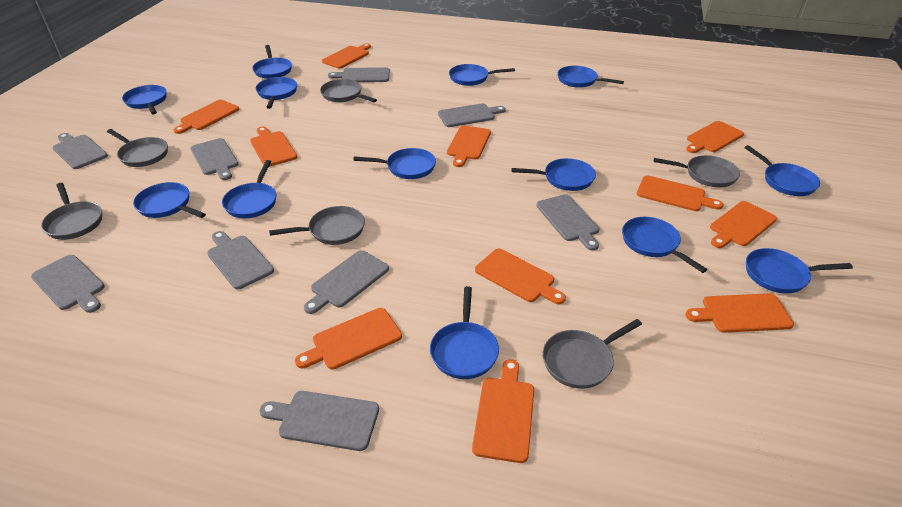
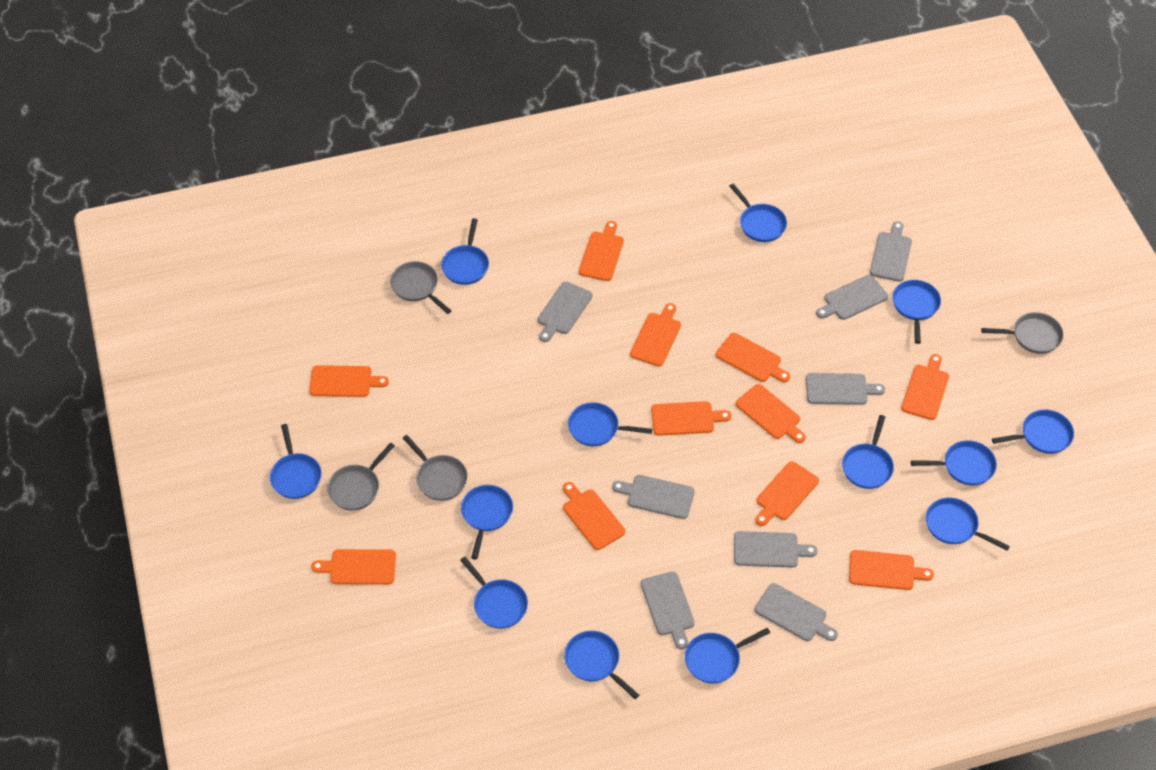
grey cutting board: [31,255,105,313] [52,133,108,169] [191,138,238,180] [207,231,274,290] [259,391,379,451] [304,250,389,314] [328,67,390,82] [438,103,506,127] [536,194,600,250] = 9 -> [538,282,593,342] [612,475,695,519] [641,572,695,649] [734,531,817,568] [755,583,838,641] [806,373,885,405] [816,275,888,320] [870,221,912,282] = 8
grey pan: [41,183,102,240] [107,129,168,167] [269,206,365,245] [320,79,377,102] [543,319,642,389] [654,155,740,188] = 6 -> [327,443,395,511] [390,261,451,314] [403,435,468,501] [981,312,1064,354] = 4

